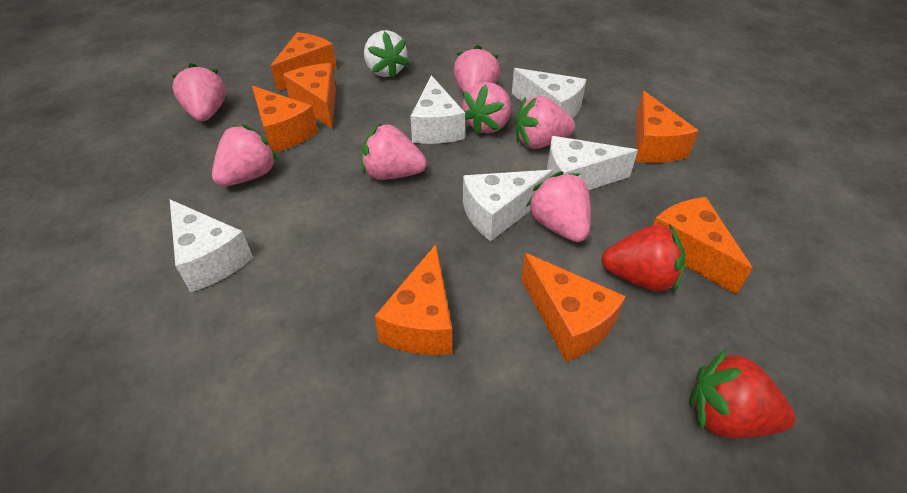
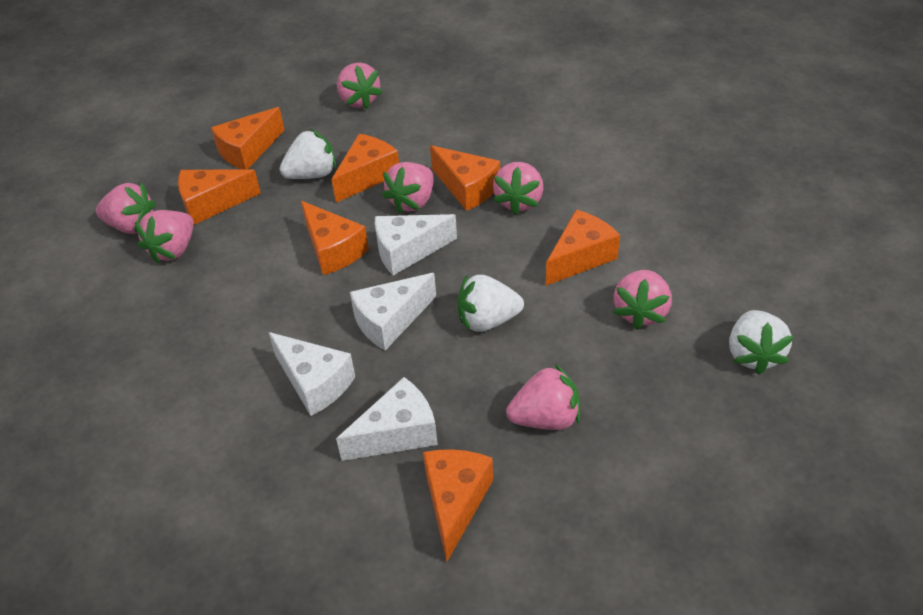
red strawberry: [601,223,686,292] [689,349,796,438] = 2 -> none = 0
white cheese: [170,200,253,292] [410,75,465,144] [463,170,553,241] [512,68,587,119] [547,136,638,190] = 5 -> [268,332,355,416] [336,377,438,461] [350,273,436,350] [375,214,457,275] = 4
white strawberry: [364,30,409,79] = 1 -> [280,129,336,179] [458,275,524,332] [729,310,794,375] = 3

